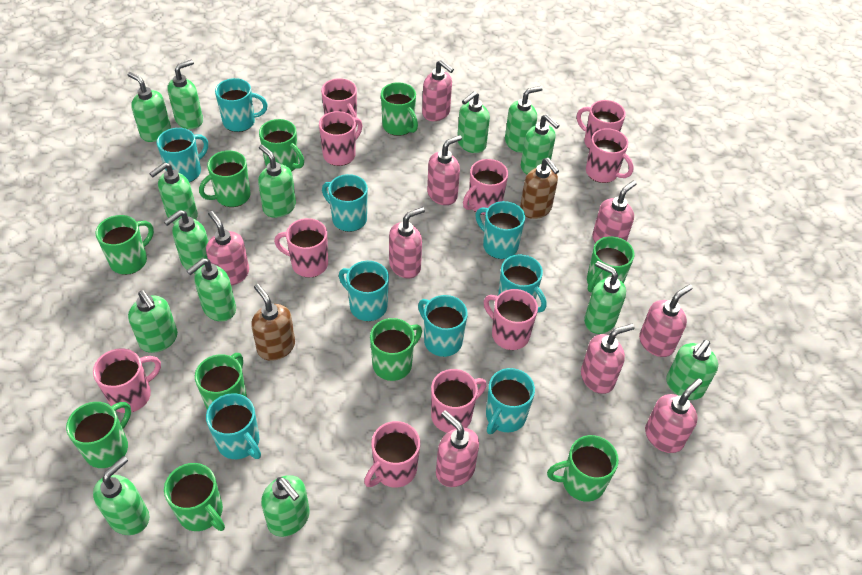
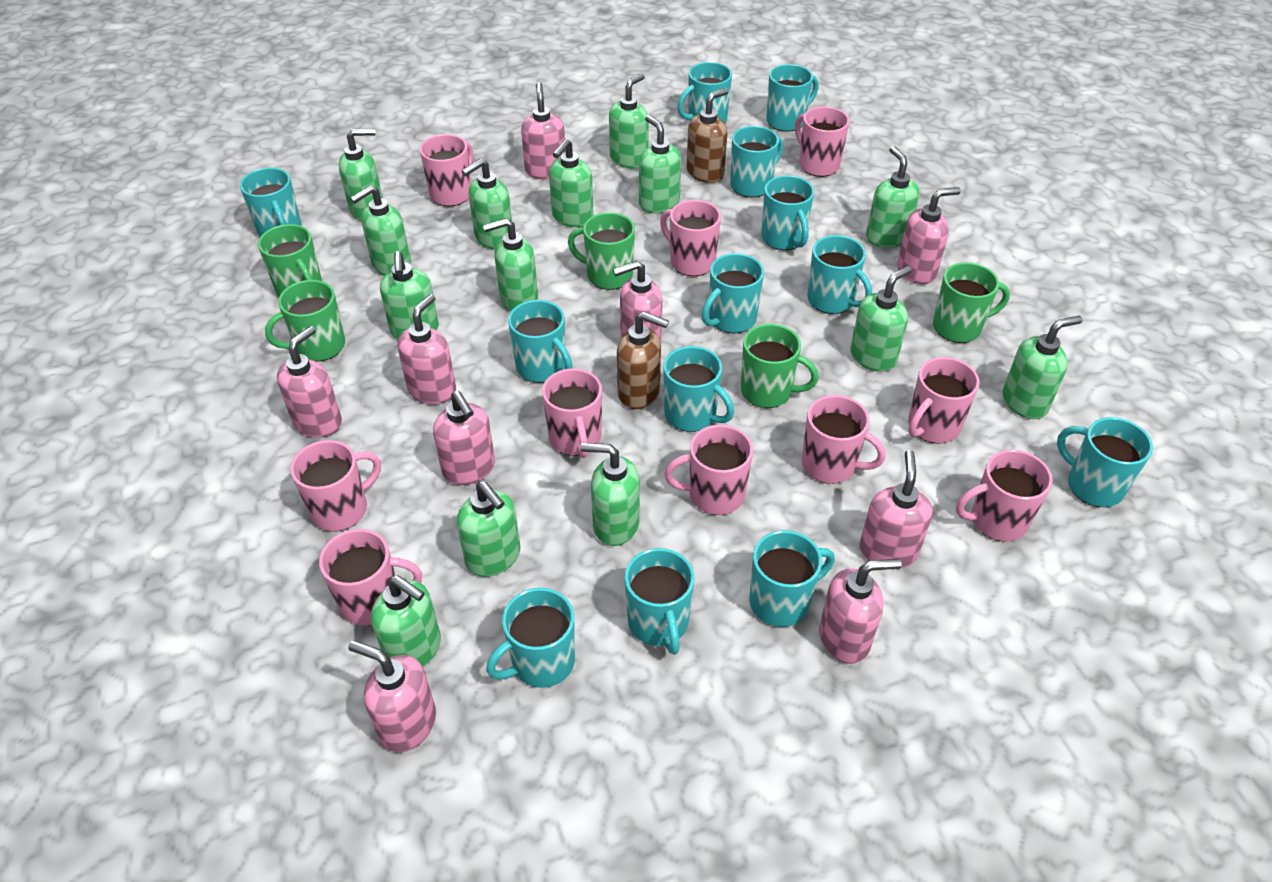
green mug: [66,402,131,468] [96,215,154,275] [164,463,225,531] [195,353,247,410] [199,151,250,207] [259,119,304,172] [370,318,422,381] [381,82,418,136] [547,435,619,502] [587,236,634,293] = 10 -> [258,224,322,296] [265,280,345,362] [568,212,635,290] [741,324,819,408] [933,262,1010,343] = 5
turquoise mug: [157,128,208,182] [206,393,261,459] [215,78,268,132] [322,174,368,232] [339,261,389,321] [418,295,468,357] [475,201,525,259] [486,368,535,434] [498,254,546,312] = 9 -> [240,168,302,237] [486,588,575,688] [508,300,572,383] [624,548,694,655] [663,346,734,432] [677,62,732,123] [702,253,764,333] [730,126,783,197] [749,530,835,627] [761,175,814,250] [766,64,819,132] [807,235,872,314] [1057,417,1153,507] = 13

